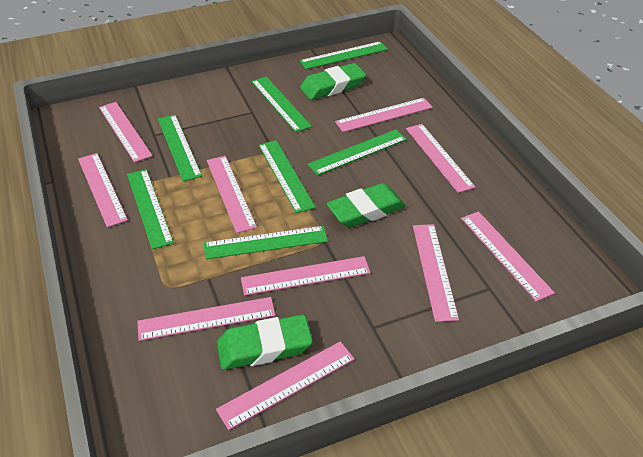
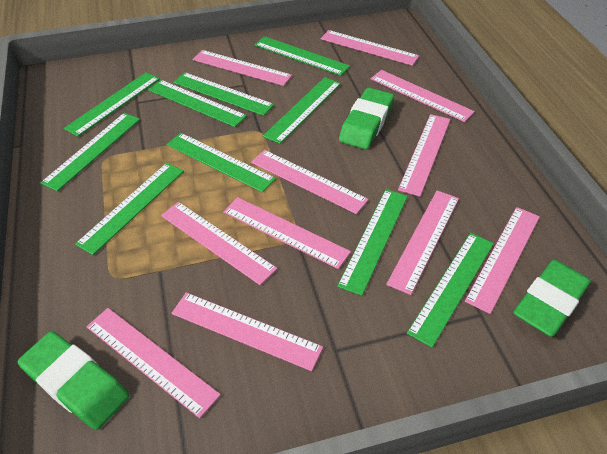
green ruler: [127,169,174,249] [158,115,202,181] [204,226,328,259] [251,76,312,132] [259,140,316,213] [299,41,388,69] [307,129,407,176] = 7 -> [41,113,140,191] [64,72,160,137] [75,163,184,255] [148,80,247,127] [167,133,276,193] [173,72,274,116] [254,36,350,76] [263,77,341,144] [337,189,408,296] [407,233,494,347] = 10
pink ruler: [78,153,128,227] [99,102,153,163] [137,297,275,341] [207,156,257,233] [216,341,355,430] [241,256,370,296] [335,98,433,132] [406,124,475,193] [413,224,459,322] [461,211,555,302] = 10 -> [86,308,221,418] [161,202,277,285] [172,292,323,371] [193,50,292,86] [223,197,351,269] [251,150,369,214] [321,30,419,66] [371,70,475,122] [386,190,459,295] [398,114,450,197] [465,207,540,314] = 11

